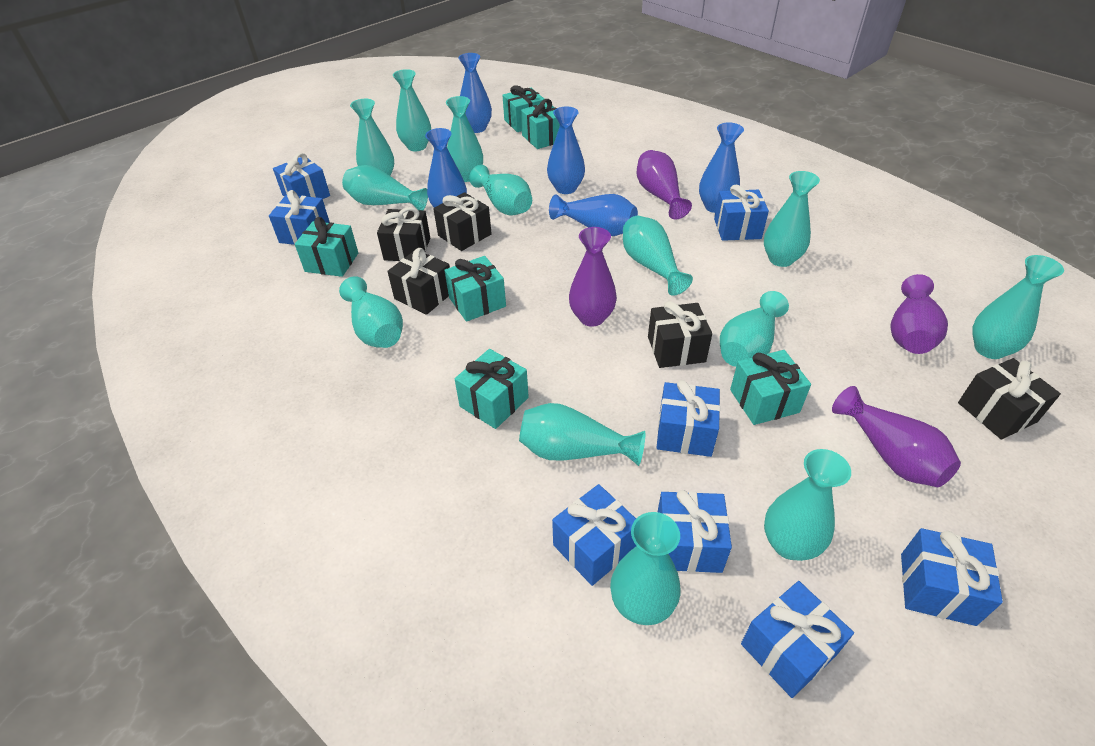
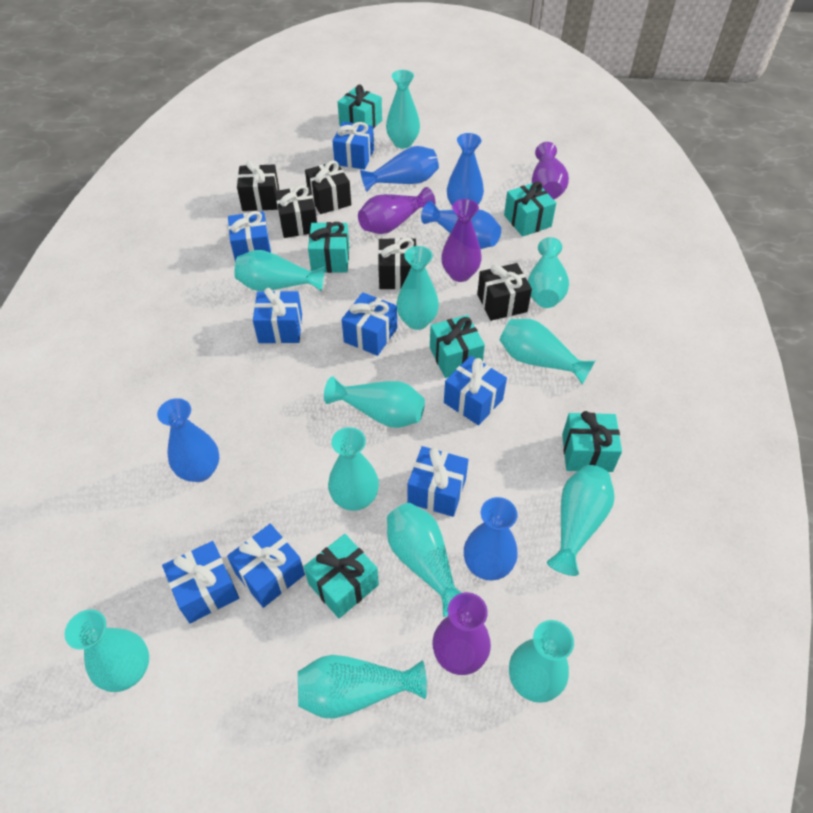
turquoise vase: [339,276,403,348] [342,165,428,210] [350,99,394,176] [393,69,431,151] [446,96,483,182] [469,165,532,216] [519,403,645,466] [610,512,680,625] [623,216,693,296] [720,291,789,367] [764,171,820,267] [764,449,851,561] [972,255,1064,359] = 13 -> [65,609,149,692] [234,250,324,291] [298,655,427,718] [324,376,425,428] [328,427,379,511] [386,70,420,149] [387,503,462,617] [397,246,439,330] [500,319,595,385] [509,620,574,703] [528,237,569,308] [547,465,615,576] = 12

